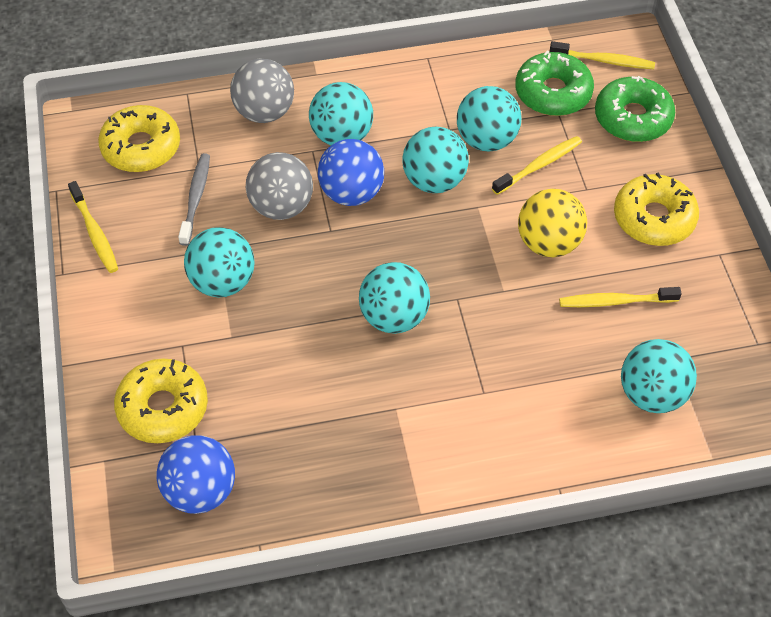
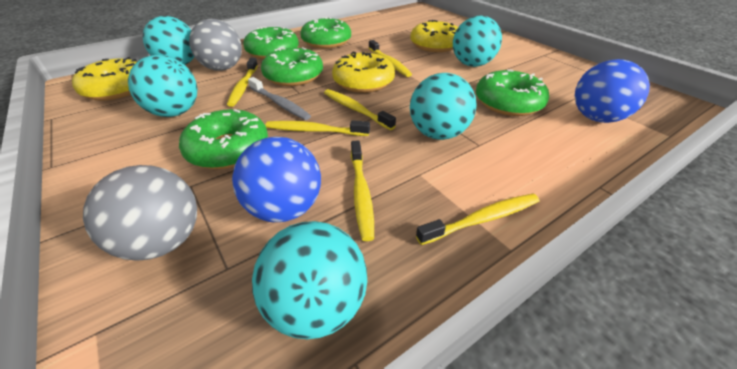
green donut: [515,50,594,116] [595,76,675,142] = 2 -> [179,109,268,169] [243,26,299,59] [261,47,323,86] [300,17,351,49] [476,69,549,116] = 5
turquoise ball: [184,227,255,298] [309,82,373,145] [359,262,430,334] [402,127,469,193] [457,86,522,151] [621,339,697,413] = 6 -> [128,55,197,117] [143,16,194,65] [252,221,367,339] [410,73,477,140] [453,16,502,67] = 5
yellow ball: [518,189,587,258] = 1 -> none = 0
yellow toothbrush: [68,181,118,273] [492,136,582,195] [550,41,655,69] [559,287,682,307] = 4 -> [227,58,258,107] [266,120,370,136] [324,89,396,130] [351,140,374,241] [369,40,412,77] [416,194,539,245] = 6

